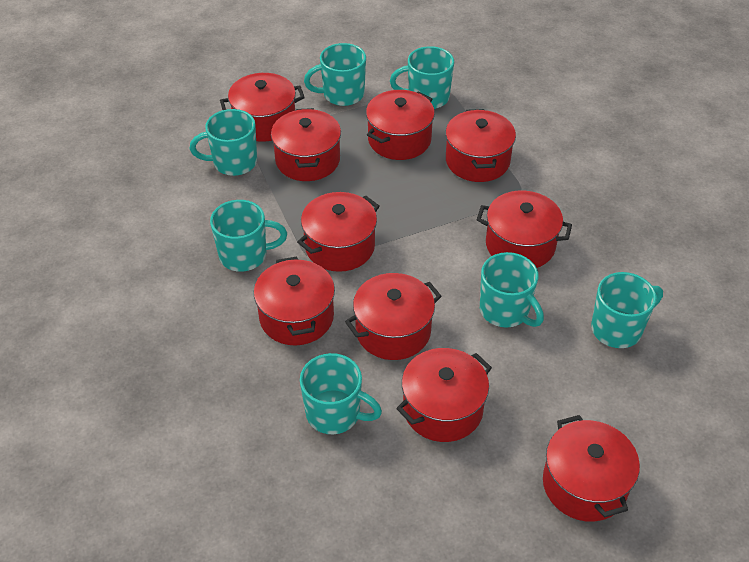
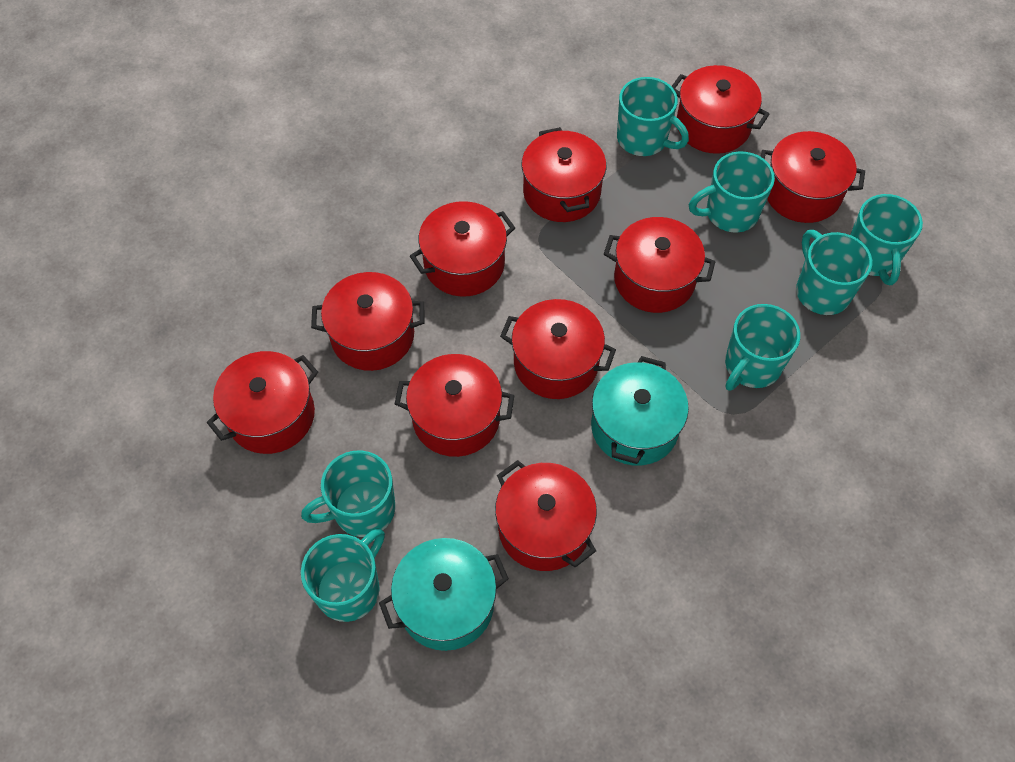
turquoise pot: none = 0 -> [379,538,509,651] [591,356,689,465] = 2

